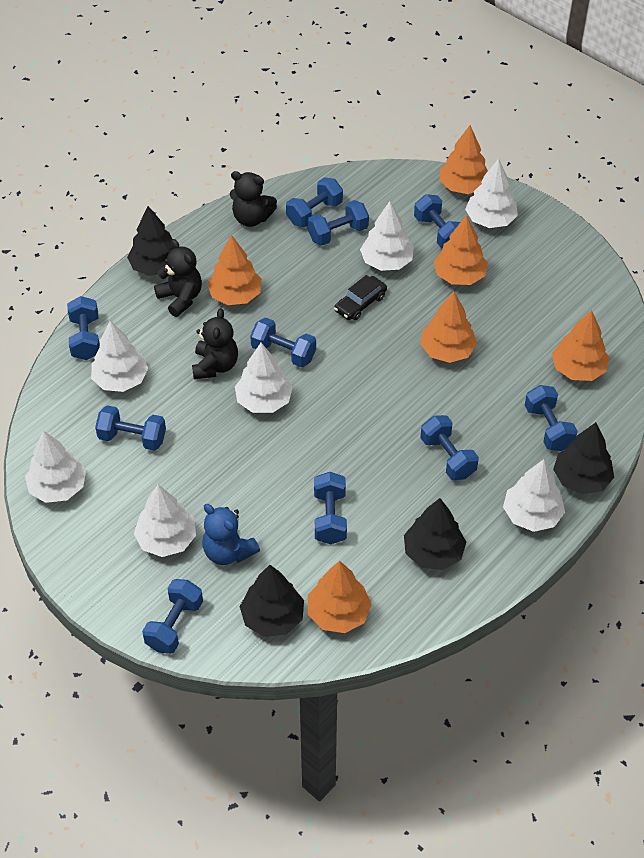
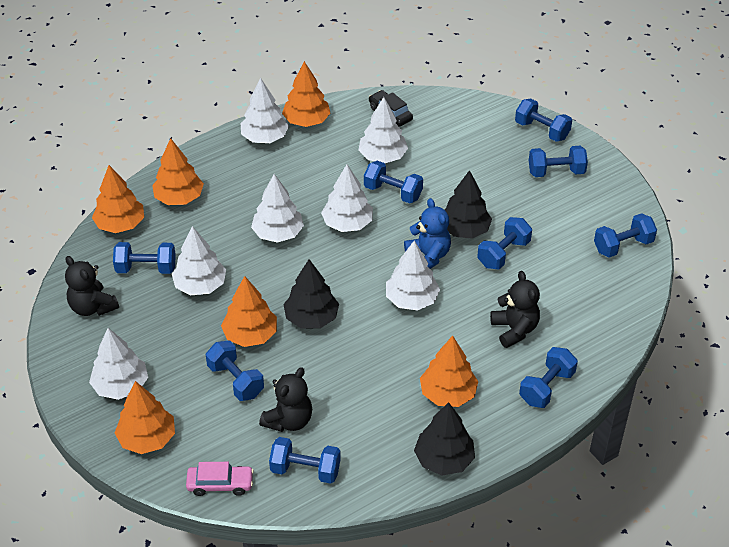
black tree: [127,206,173,276] [240,565,304,637] [404,498,466,570] [553,422,614,494] = 4 -> [284,259,339,328] [414,402,475,476] [444,170,492,239] = 3
blue dumbbell: [67,296,100,360] [95,405,166,451] [142,579,203,654] [250,318,316,367] [286,177,343,227] [308,200,369,246] [314,472,347,544] [414,194,460,249] [420,415,479,480] [525,385,578,451] = 10 -> [113,242,176,274] [206,341,264,401] [269,437,341,484] [364,161,423,203] [477,217,532,270] [515,98,572,142] [519,347,578,408] [529,146,588,177] [594,213,657,258] = 9
pink car: none = 0 -> [186,462,254,496] = 1

